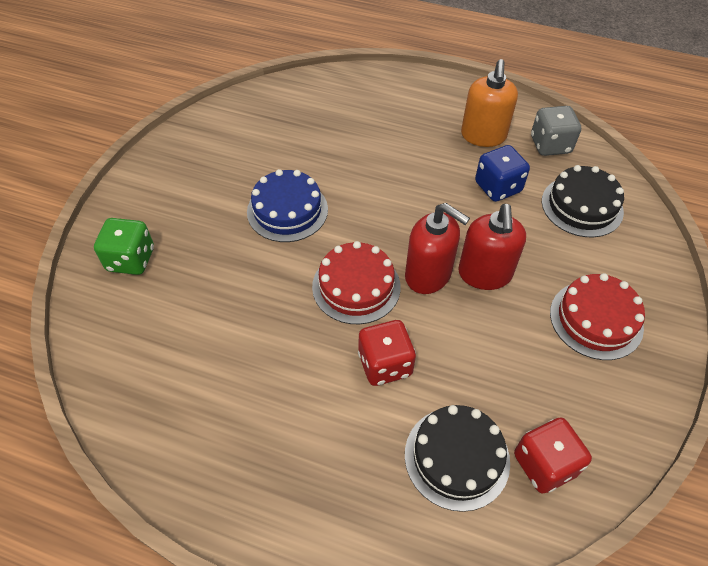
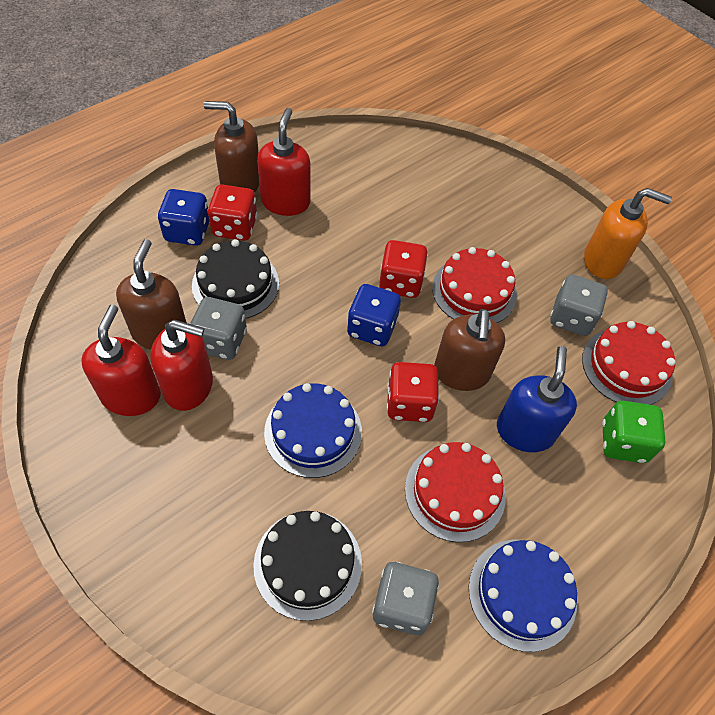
blue cake: [247,169,328,242] = 1 -> [264,383,362,478] [469,539,577,652] = 2
blue dice: [475,145,530,202] = 1 -> [158,189,209,246] [347,284,401,346] = 2
blue soap dispenser: none = 0 -> [497,346,577,452] = 1
brown soap dispenser: none = 0 -> [116,239,187,350] [204,101,259,193] [434,309,505,391] = 3
grey dice: [531,106,581,156] = 1 -> [190,297,247,360] [372,562,439,635] [550,275,608,336] = 3
red cake: [312,241,401,324] [550,273,645,360] = 2 -> [405,442,506,542] [432,247,517,323] [582,321,676,405] = 3
red dice: [358,320,416,386] [514,417,592,494] = 2 -> [208,184,257,241] [379,240,428,298] [387,362,439,422] = 3
red soap dispenser: [405,203,470,294] [458,204,526,290] = 2 -> [81,305,161,416] [150,320,213,411] [257,108,311,216] = 3

